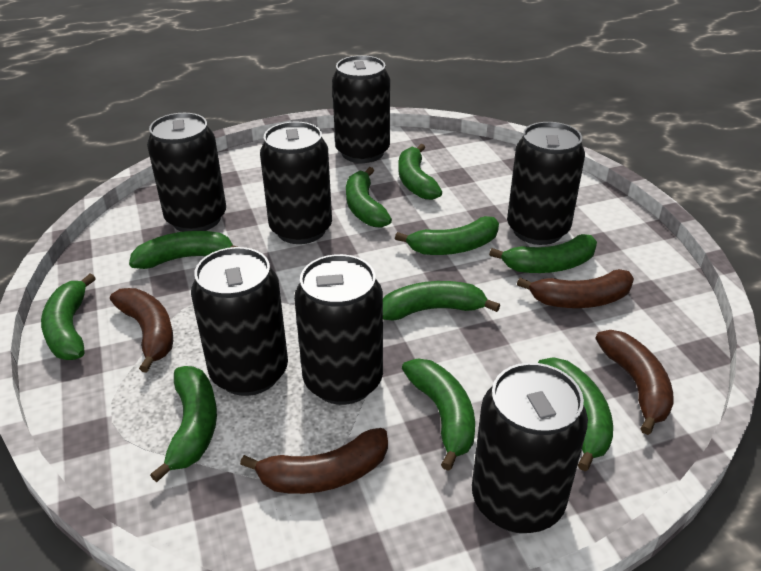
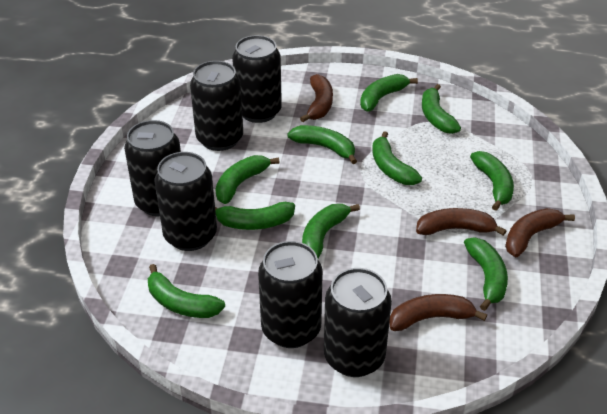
black can: [147,113,226,232] [191,247,288,396] [260,121,332,244] [294,254,383,405] [332,55,390,163] [472,363,588,533] [507,122,585,245] = 7 -> [124,120,181,216] [154,152,217,251] [190,61,243,151] [232,35,282,123] [258,241,323,348] [324,268,392,377] = 6

